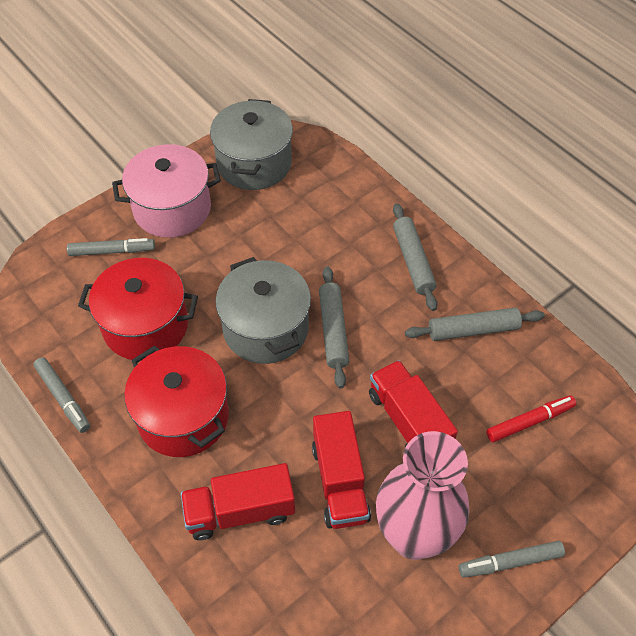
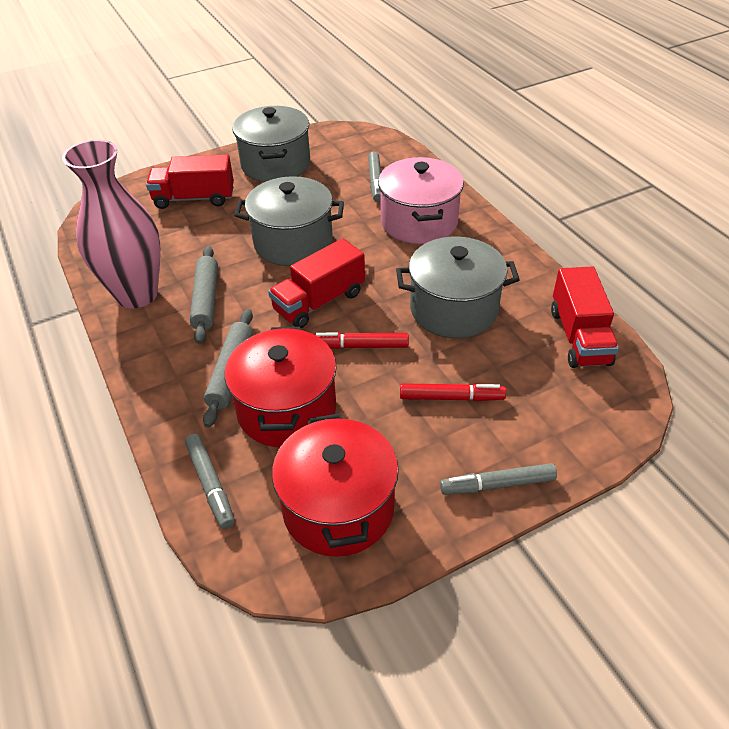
grey pot: [210,99,293,190] [215,257,311,364] = 2 -> [232,106,310,182] [234,176,344,266] [396,237,520,338] = 3
grey rolling pin: [319,266,349,388] [393,203,438,311] [405,308,545,341] = 3 -> [190,246,218,344] [203,309,253,428] = 2
red marker: [486,395,576,442] = 1 -> [314,332,409,349] [400,383,506,401] = 2

